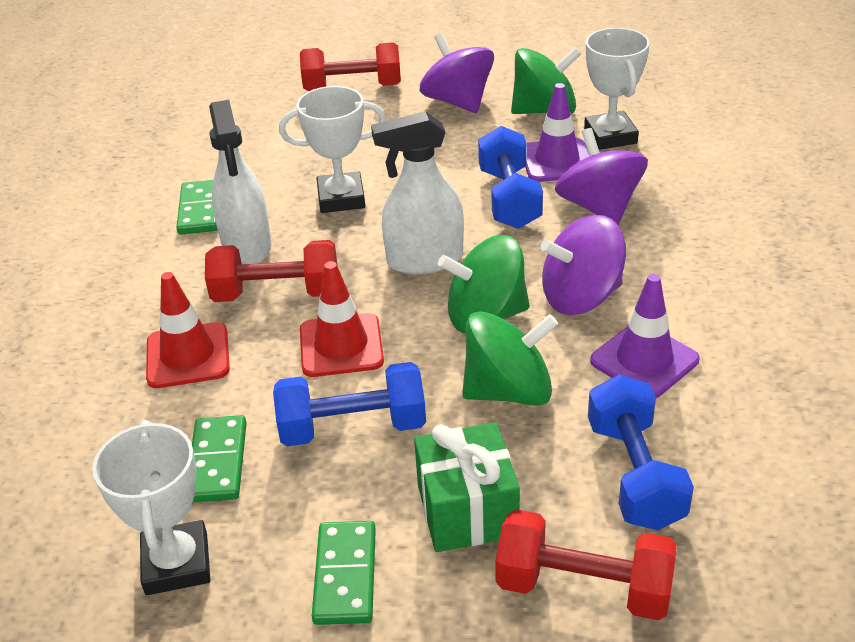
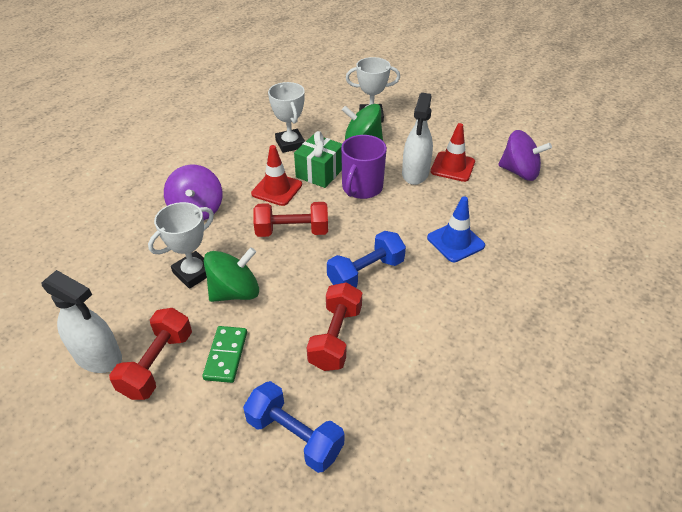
blue dumbbell: [273,362,426,446] [478,126,543,229] [588,375,694,530] = 3 -> [243,381,344,473] [327,231,406,288] = 2
blue traffic cone: none = 0 -> [427,196,485,262] = 1
green domino: [176,180,218,235] [192,415,247,503] [312,521,376,625] = 3 -> [202,326,247,383] = 1
green spinning top: [438,235,530,333] [462,311,558,406] [511,47,581,114] = 3 -> [204,247,259,302] [342,104,383,141] = 2
purple mug: none = 0 -> [341,135,387,199] = 1
purple spinning top: [420,33,494,113] [540,215,626,315] [555,128,648,225] = 3 -> [164,165,222,220] [498,130,552,181] = 2
purple traffic cone: [525,83,589,182] [590,274,700,398] = 2 -> none = 0

